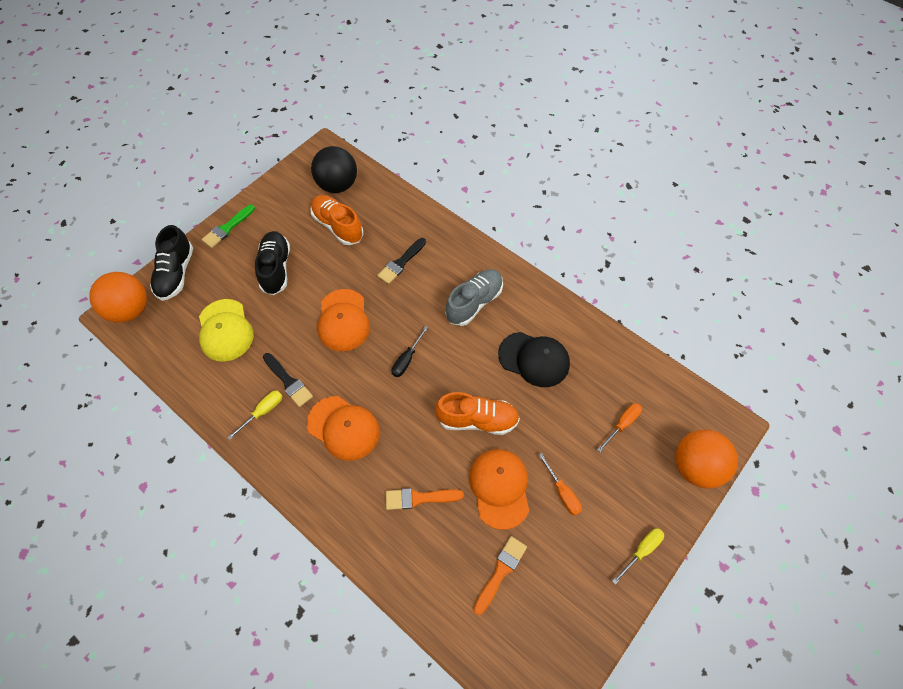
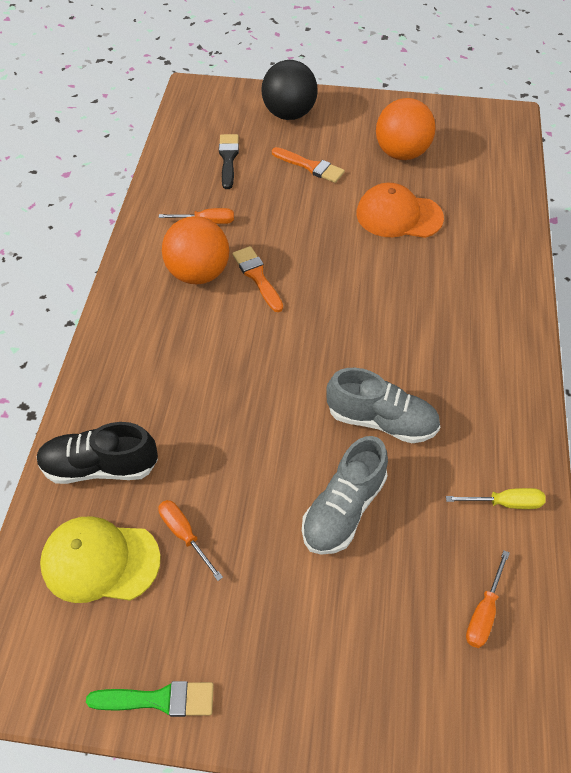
black brush: [263,353,313,407] [377,238,426,284] = 2 -> [219,134,239,189] = 1
black cap: [498,332,570,387] = 1 -> none = 0
black screwdriver: [392,326,428,377] = 1 -> none = 0
black shoe: [150,225,193,301] [255,231,290,295] = 2 -> [36,422,158,484] = 1
grey shoe: [446,269,503,326] = 1 -> [302,436,388,555] [326,368,440,443] = 2
orange cap: [307,396,380,461] [317,289,370,351] [469,449,529,530] = 3 -> [357,183,444,238] = 1
orange screwdriver: [538,453,582,515] [597,403,642,452] = 2 -> [158,500,223,581] [159,208,234,224] [466,550,510,648] = 3
orange shoe: [311,195,363,245] [435,392,520,435] = 2 -> none = 0
yellow screwdriver: [228,391,283,440] [612,528,664,584] = 2 -> [446,488,546,509] = 1

